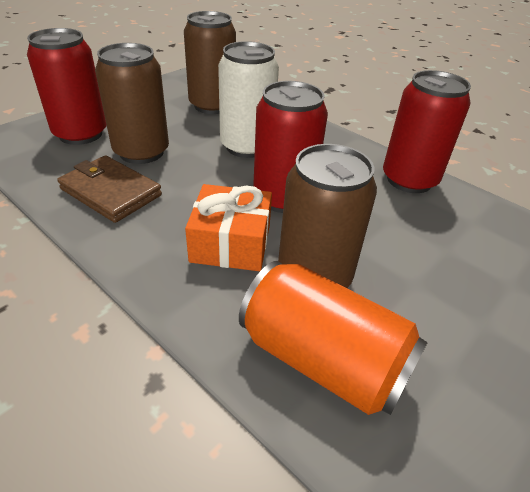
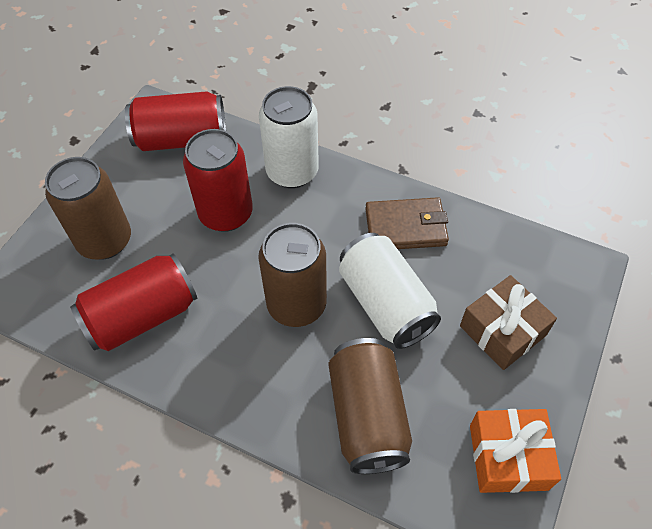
brown gift: none = 0 -> [460,275,557,370] = 1
orange can: [239,261,428,415] = 1 -> none = 0
white can: [218,41,279,158] = 1 -> [259,86,319,188] [339,233,441,349] = 2

